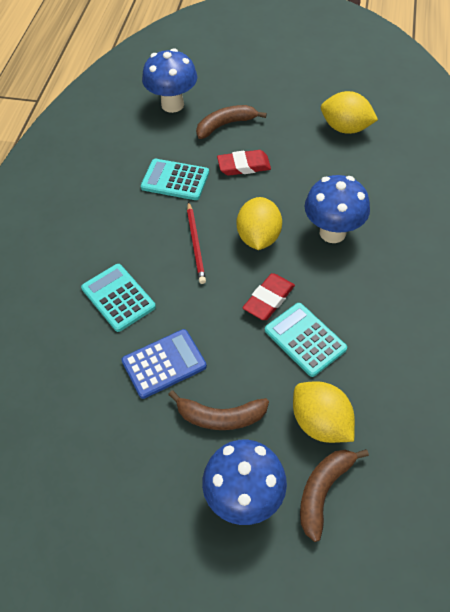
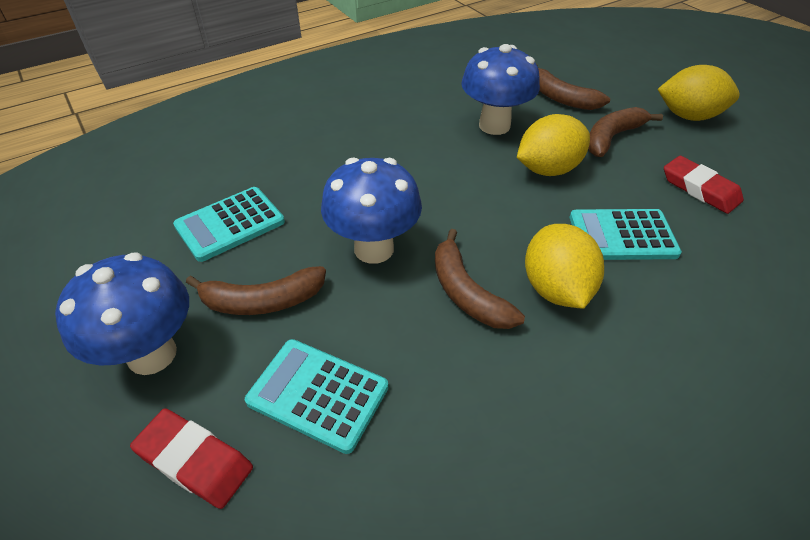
blue calculator: [121,329,207,399] = 1 -> none = 0
brown banana: [168,390,269,430] [196,105,267,139] [300,449,369,542] = 3 -> [186,266,326,315] [435,229,525,329] [536,64,610,110] [588,107,663,157] = 4
red pencil: [187,201,206,284] = 1 -> none = 0

